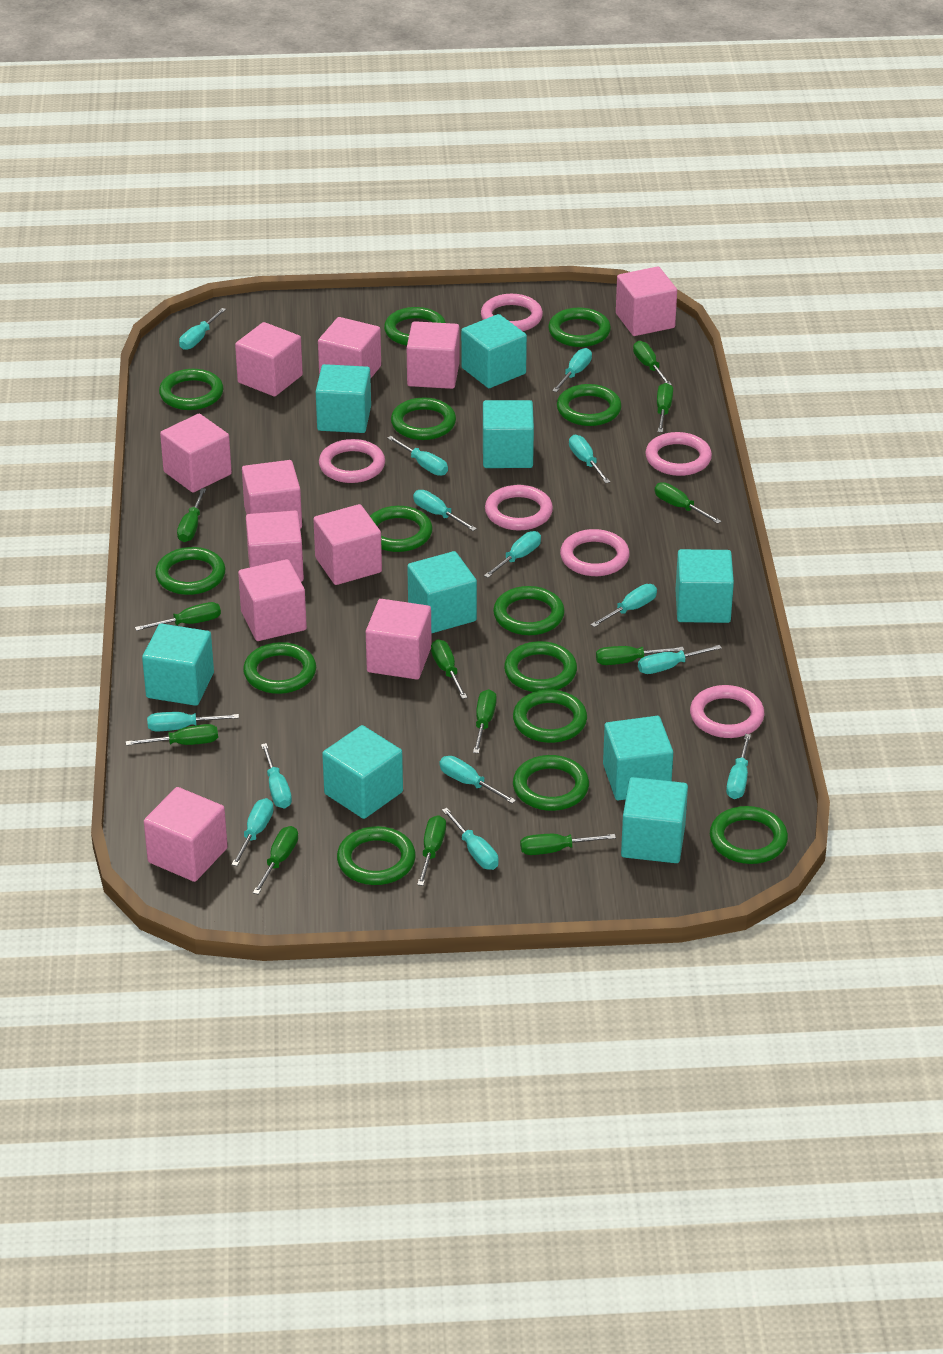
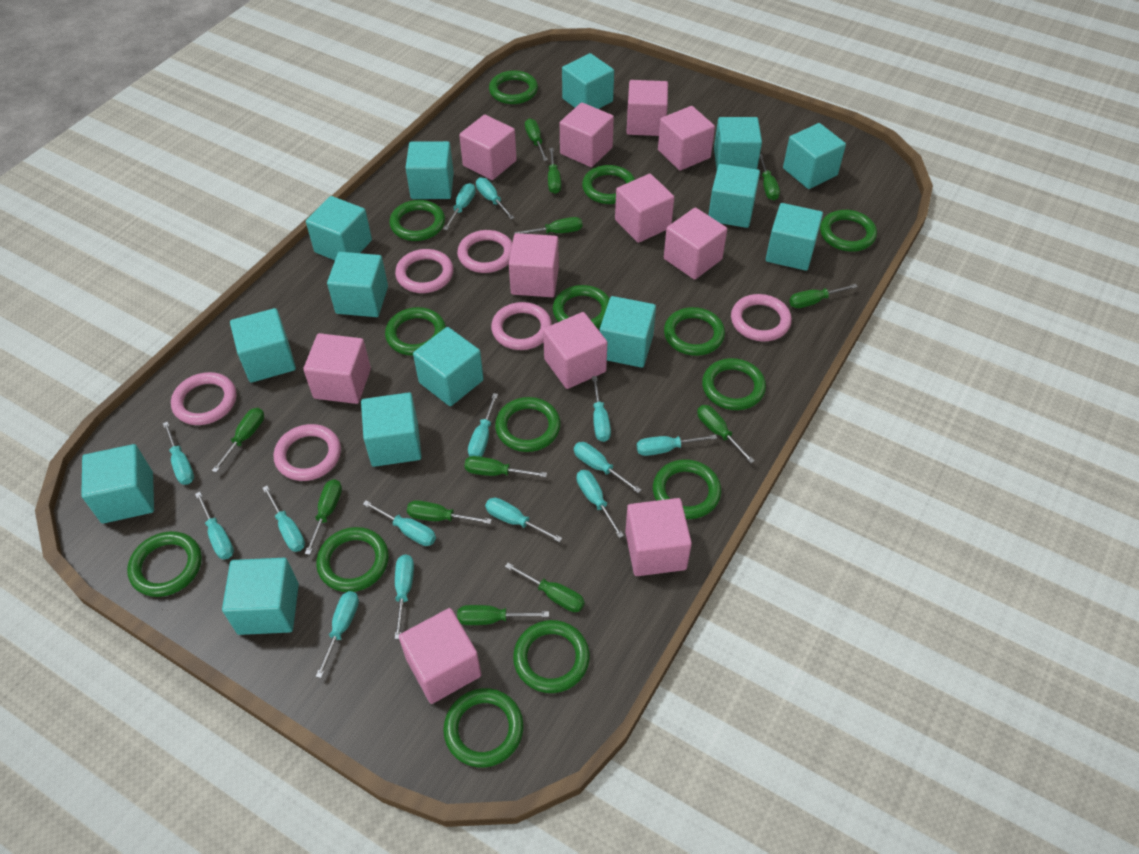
turquoise cube: [142,624,214,706] [316,364,371,433] [322,725,403,819] [407,551,477,634] [461,314,527,388] [483,400,534,468] [603,716,673,800] [621,777,688,863] [675,549,734,623] = 9 -> [81,444,154,524] [222,558,299,635] [230,308,296,382] [306,196,372,260] [327,252,388,317] [361,392,422,467] [406,141,454,199] [413,327,484,406] [562,53,614,109] [600,296,656,368] [709,164,760,228] [714,117,762,170] [766,203,823,271] [783,123,846,189] = 14

